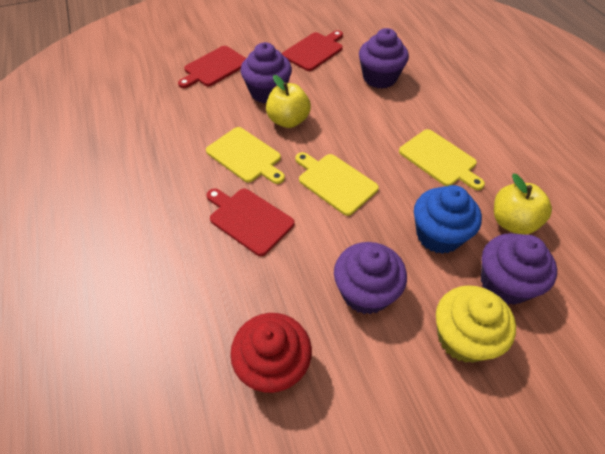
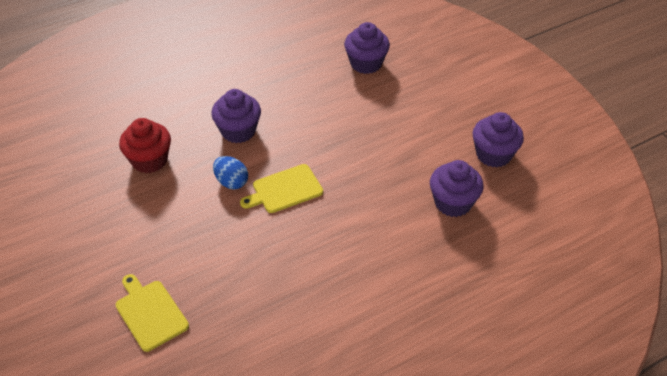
blue cupcake: [414,185,482,254] = 1 -> none = 0
blue egg: none = 0 -> [213,156,248,190] = 1
red cutting board: [178,46,246,88] [206,188,295,256] [282,30,343,71] = 3 -> none = 0
yellow apple: [266,75,311,128] [494,174,552,235] = 2 -> none = 0
yellow cupcake: [436,285,516,363] = 1 -> none = 0
yellow cutting board: [206,127,285,184] [295,152,379,216] [399,129,485,190] = 3 -> [116,274,189,352] [240,164,323,213] = 2

